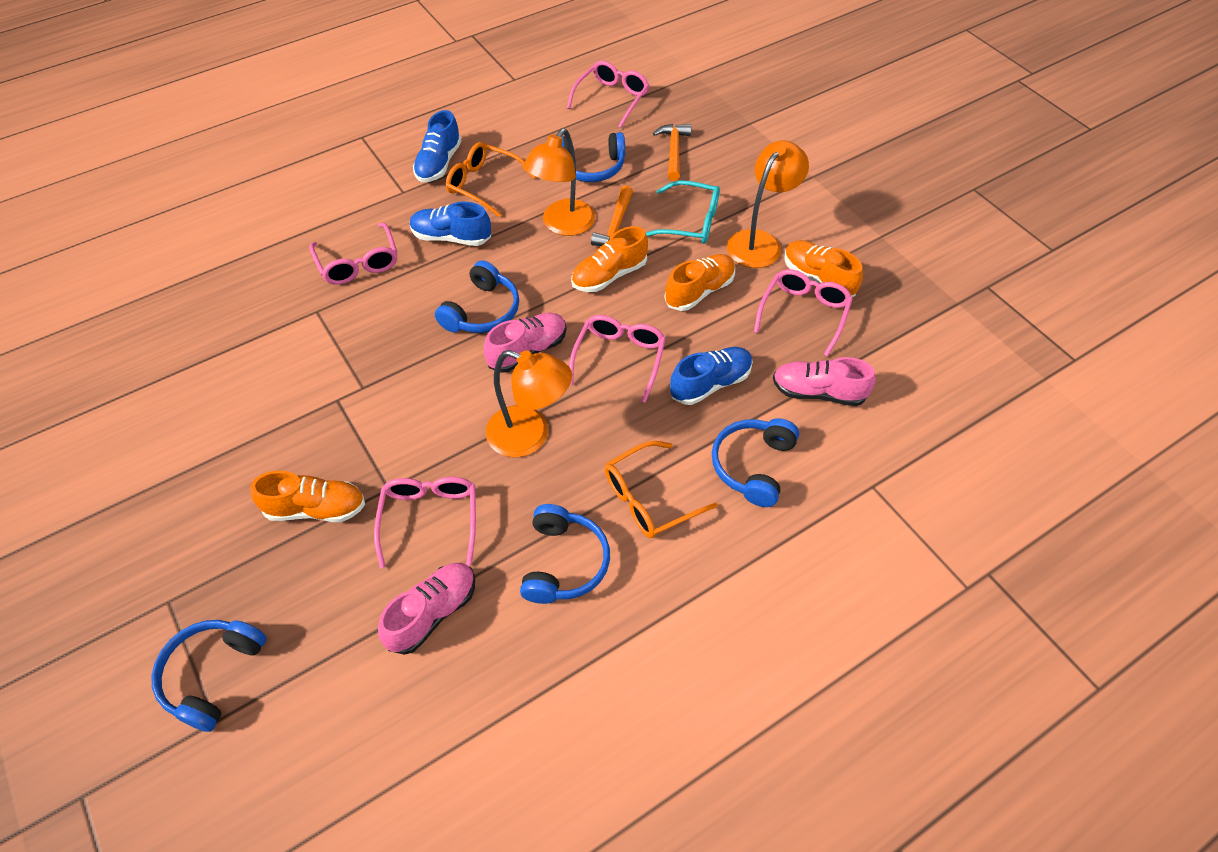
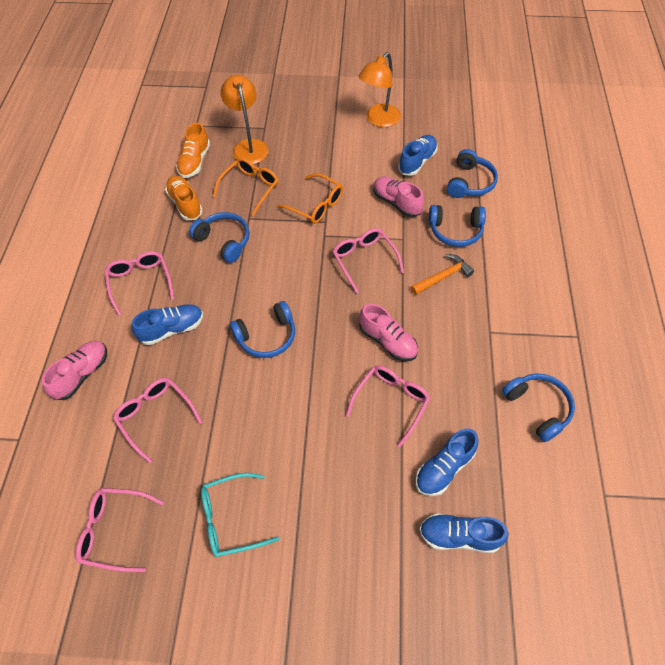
blue shoe: [410,202,491,246] [413,110,462,182] [670,347,753,405] = 3 -> [132,304,203,345] [398,135,438,176] [416,429,479,496] [419,513,509,553] = 4
orange hammer: [591,185,633,246] [653,124,691,181] = 2 -> [411,254,474,295] = 1
orange lamp: [486,350,572,457] [523,129,595,236] [727,140,809,268] = 3 -> [220,75,269,164] [359,52,401,127] = 2
orange shoe: [251,471,365,522] [571,226,648,292] [664,254,735,311] [785,240,863,297] = 4 -> [165,175,203,220] [176,123,210,178] = 2

